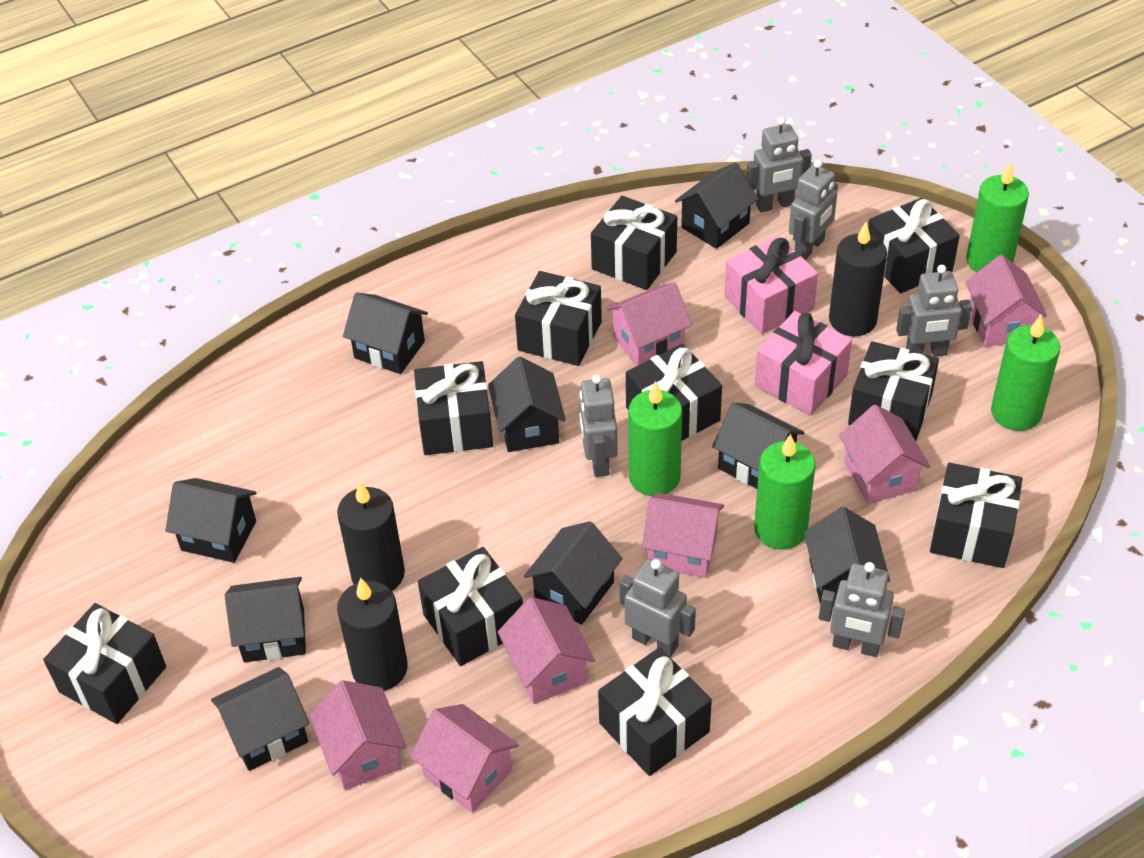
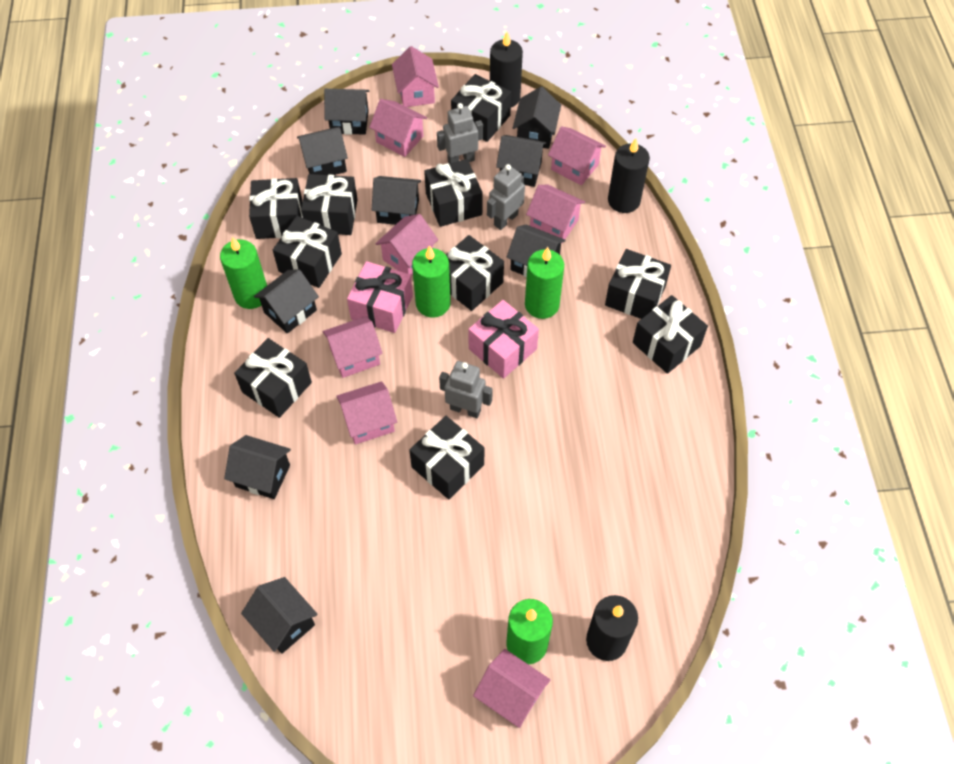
grey robot: [579,375,618,477] [620,559,696,657] [746,117,812,212] [789,160,838,260] [819,562,905,657] [896,265,972,357] = 6 -> [437,103,483,164] [439,361,493,418] [487,164,525,230] = 3
pink house: [309,680,407,790] [410,704,519,813] [498,597,595,704] [606,282,692,366] [642,493,724,578] [839,405,930,504] [965,255,1047,347] = 7 -> [323,316,383,378] [336,381,397,444] [369,99,427,157] [375,214,438,276] [392,46,439,107] [473,649,550,728] [526,185,585,243] [548,126,606,185] = 8

